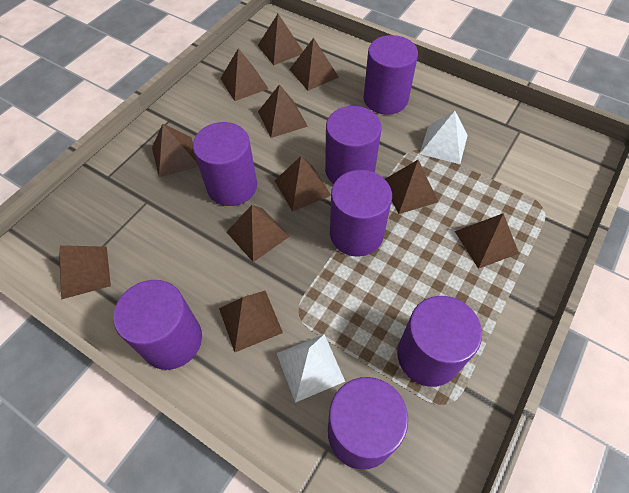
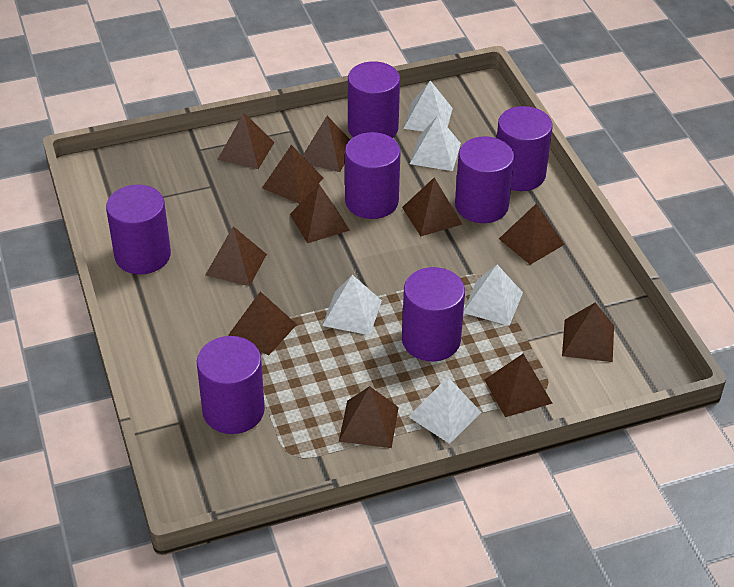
white pyramid: [277,334,345,403] [420,111,468,164] = 2 -> [322,275,382,335] [403,81,453,131] [408,377,482,444] [410,116,461,171] [463,265,523,326] = 5

